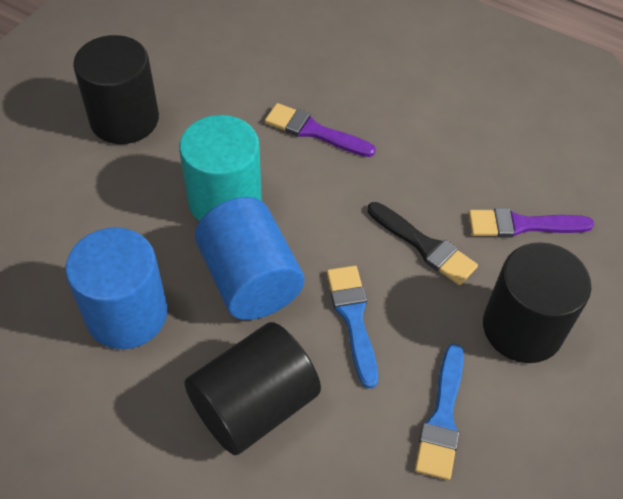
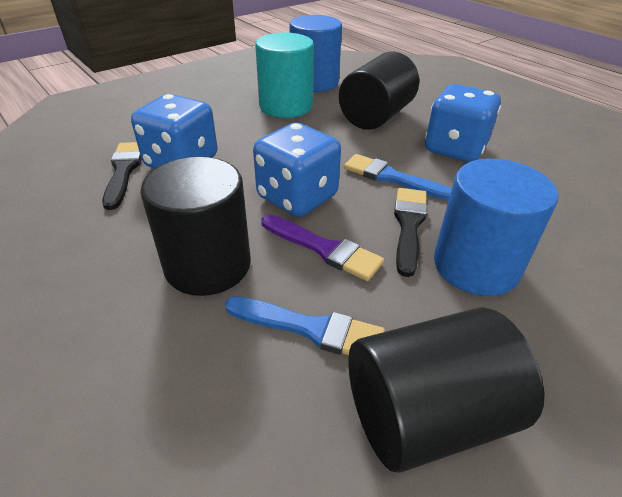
black brush: [368,202,478,285] = 1 -> [102,142,142,210] [394,188,427,277] = 2
blue dice: none = 0 -> [131,94,217,169] [253,123,341,217] [425,84,501,162] = 3
purple brush: [265,103,376,157] [468,208,594,237] = 2 -> [261,214,384,281] = 1

